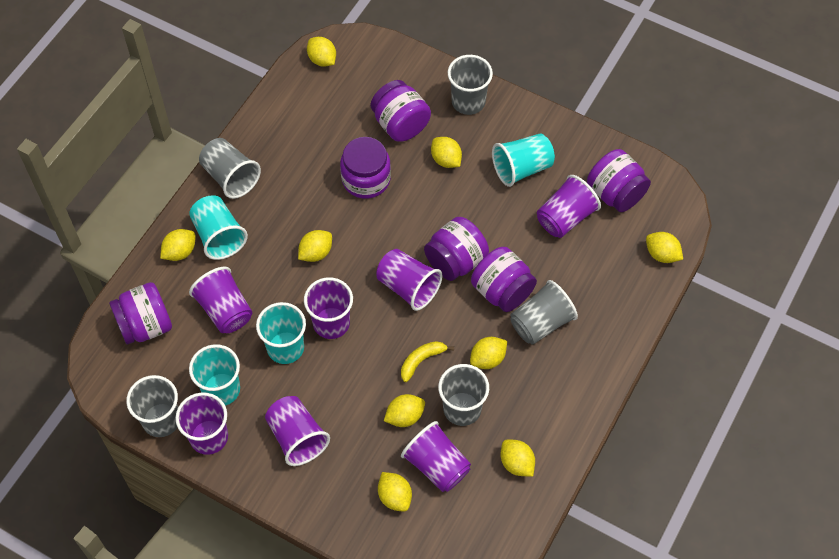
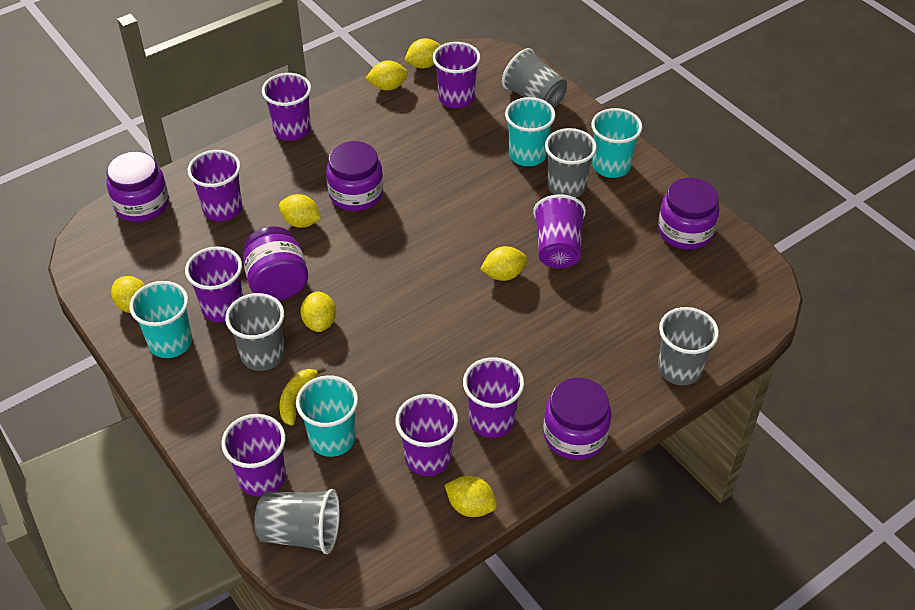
purple cup: [175,392,228,455] [189,267,252,333] [265,396,330,466] [304,277,353,339] [377,249,443,311] [401,421,471,492] [537,175,601,238] = 7 -> [185,246,243,322] [188,150,242,221] [221,414,286,497] [262,73,311,141] [395,394,458,476] [433,42,481,108] [463,357,524,438] [533,194,586,268] = 8
purple jar: [109,282,172,344] [340,137,391,199] [371,80,431,142] [424,217,489,281] [471,247,537,312] [587,149,651,212] = 6 -> [106,151,169,222] [243,226,308,301] [326,141,383,211] [543,378,612,460] [658,178,719,250] = 5
yellow lemon: [160,229,196,261] [298,230,332,262] [307,37,336,67] [378,472,412,511] [384,394,425,427] [431,137,462,168] [470,337,507,369] [501,440,535,477] [646,232,683,263] = 9 -> [111,276,145,313] [279,194,321,228] [300,291,336,332] [366,60,408,91] [405,38,441,69] [445,476,497,517] [480,246,527,281] = 7

